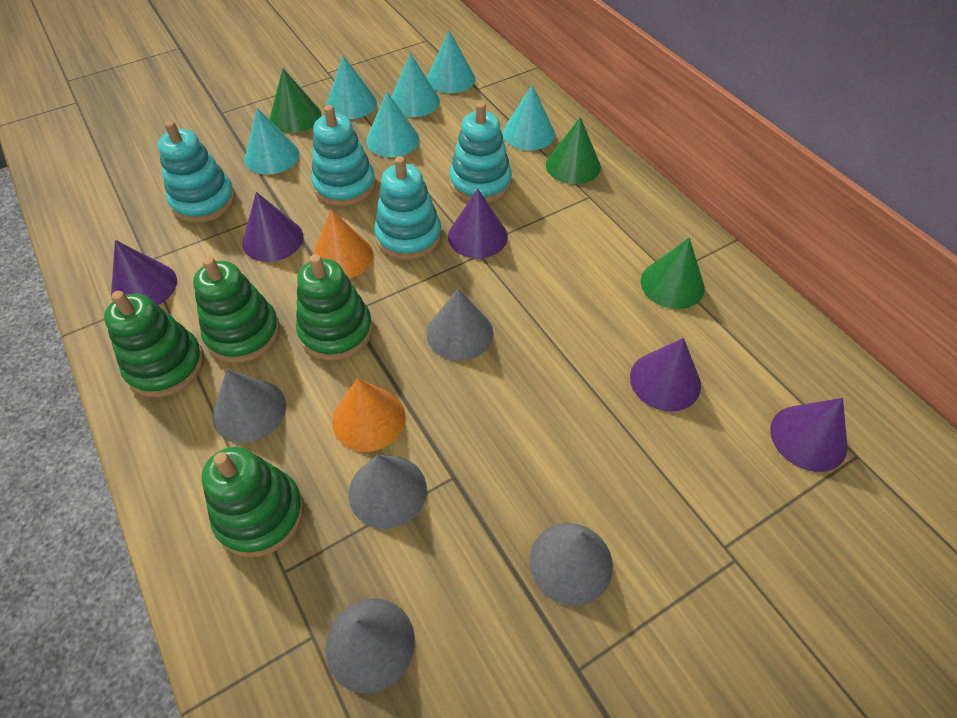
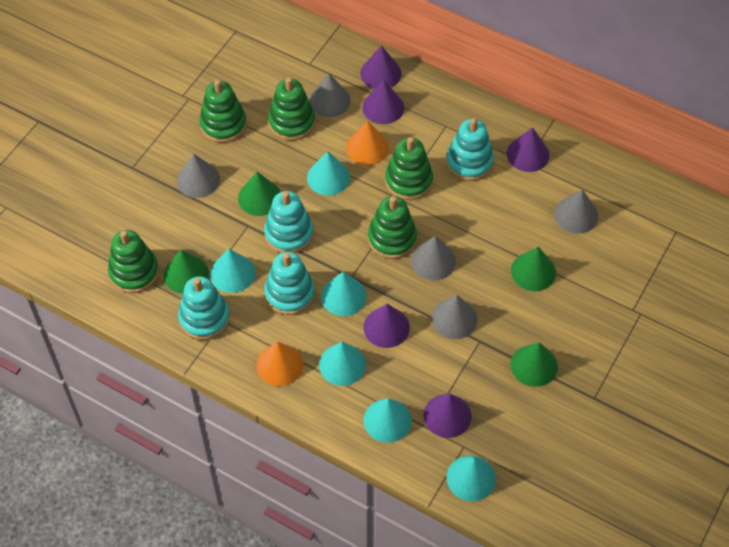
green cone: [270,68,321,133] [546,117,601,184] [641,238,705,309] = 3 -> [164,250,209,294] [238,172,281,216] [511,247,556,291] [511,342,558,387] = 4
green stacking toy: [104,291,204,397] [193,257,280,363] [201,447,304,557] [296,254,373,361] = 4 -> [108,230,159,293] [199,80,247,143] [268,77,315,141] [368,196,417,259] [385,137,433,200] = 5

